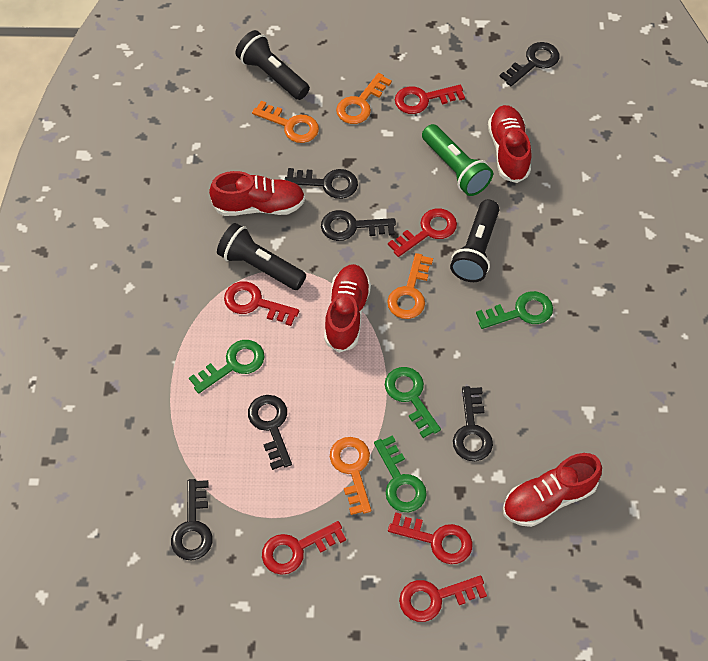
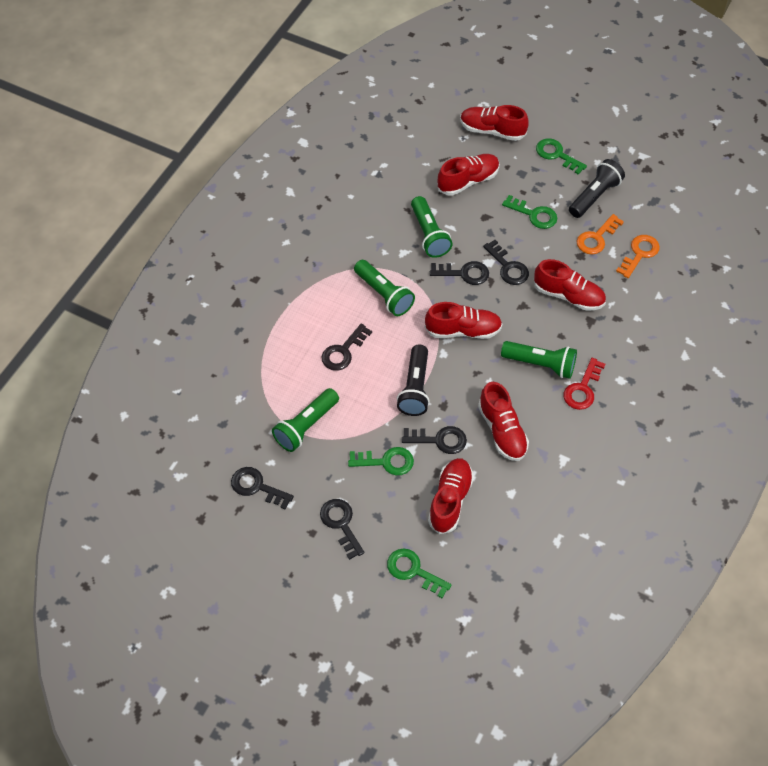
black flashlight: [217,223,306,290] [235,30,310,100] [450,200,499,282] = 3 -> [397,345,430,416] [569,159,625,218] = 2
green flashlight: [422,124,493,196] = 1 -> [272,388,339,452] [354,260,415,316] [411,196,453,258] [501,341,577,379] = 4
orange key: [252,101,319,143] [330,437,371,515] [336,73,392,124] [387,253,433,319] = 4 -> [577,214,624,255] [616,235,660,278] = 2
red key: [224,281,299,326] [262,521,346,575] [388,208,457,257] [388,512,473,564] [395,85,465,114] [399,576,487,622] = 6 -> [564,358,605,410] = 1
red shoe: [209,171,305,216] [324,264,371,353] [488,105,531,183] [503,453,602,527] = 4 -> [425,302,502,339] [428,458,474,534] [437,154,500,196] [460,105,529,141] [478,382,529,461] [534,259,606,311] = 6

